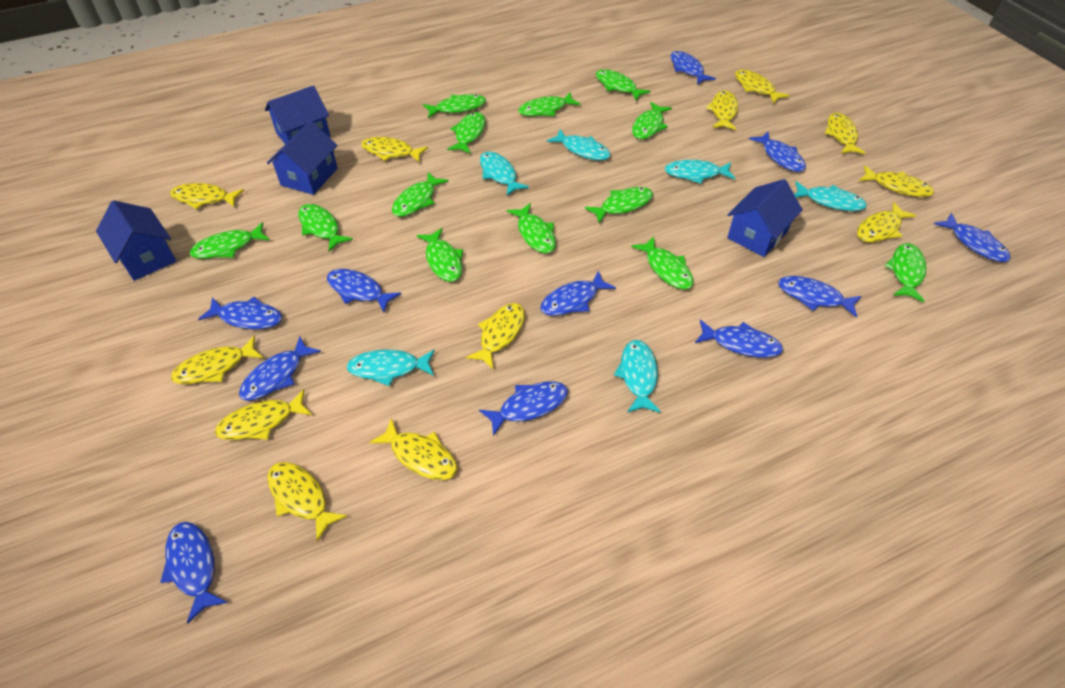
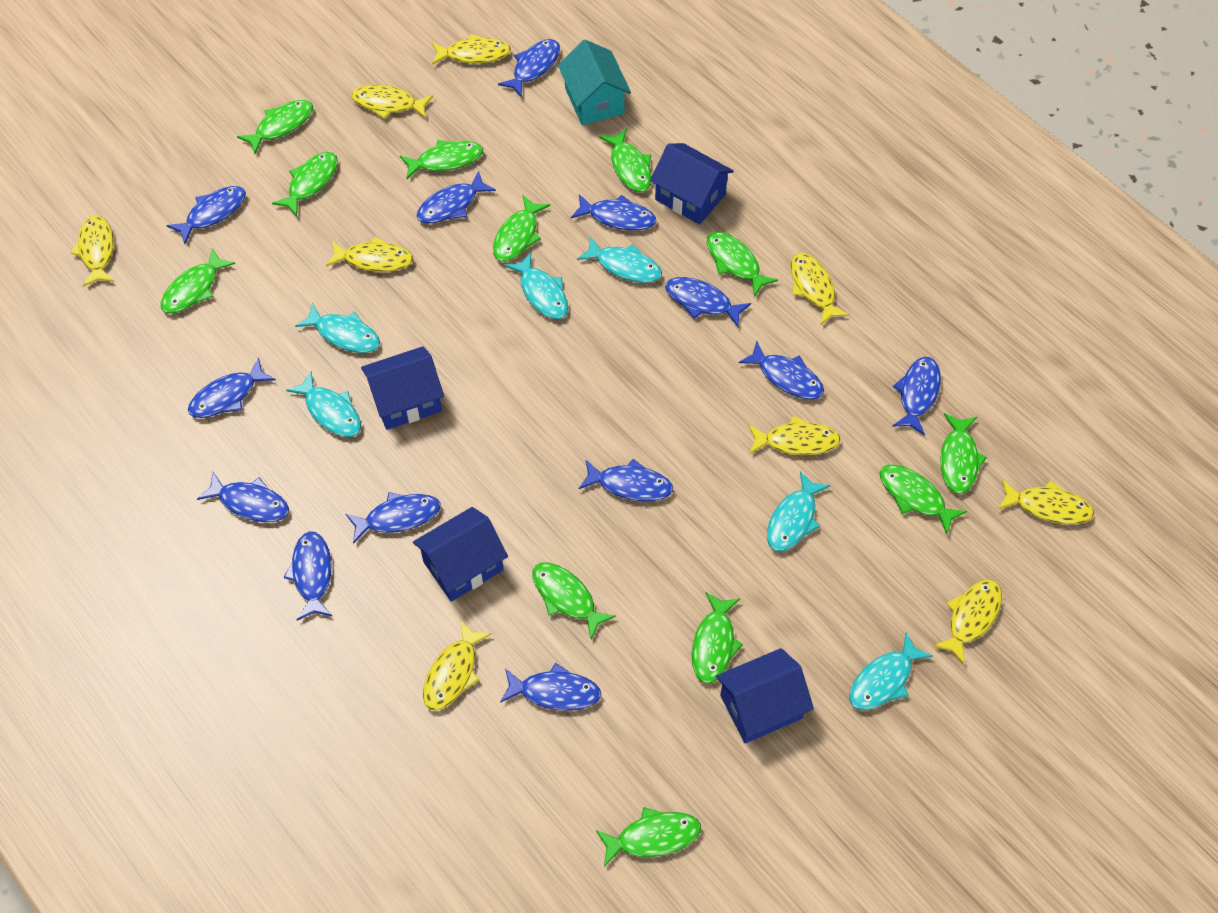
blue fish: [160,522,228,624] [198,297,282,329] [239,336,321,401] [327,269,401,313] [479,382,568,436] [540,271,616,316] [670,51,716,85] [695,320,783,358] [749,132,806,172] [778,276,862,318] [934,213,1011,262] = 11 -> [166,186,246,244] [188,357,276,418] [197,472,289,522] [284,531,332,620] [346,492,441,544] [417,171,496,224] [498,39,560,98] [500,663,601,711] [571,194,656,231] [579,459,673,501] [665,277,751,327] [739,341,824,399] [893,357,941,435] = 13
green fish: [190,222,270,259] [298,204,353,252] [392,172,449,217] [417,228,463,282] [423,94,486,118] [447,112,486,154] [507,203,556,253] [518,92,581,116] [585,187,653,223] [596,69,651,101] [631,236,694,289] [632,102,672,139] [884,243,926,302] = 13 -> [161,249,235,314] [237,100,313,154] [272,152,338,216] [400,140,483,179] [493,195,550,262] [533,563,616,639] [596,807,701,867] [599,128,652,192] [692,592,743,684] [707,232,778,297] [880,465,967,534] [940,413,987,494] = 12
turquoise house: none = 0 -> [558,40,631,125] = 1
yellow fish: [170,183,244,209] [171,335,263,384] [215,389,312,440] [267,462,347,542] [361,137,428,162] [369,418,458,480] [466,303,525,370] [706,91,738,130] [735,70,790,104] [824,113,866,154] [857,202,916,242] [859,165,934,197] = 12 -> [71,215,115,287] [326,236,413,272] [351,85,433,119] [423,620,492,711] [432,34,511,65] [748,416,840,455] [791,253,849,325] [933,579,1002,665] [998,479,1094,524] = 9

